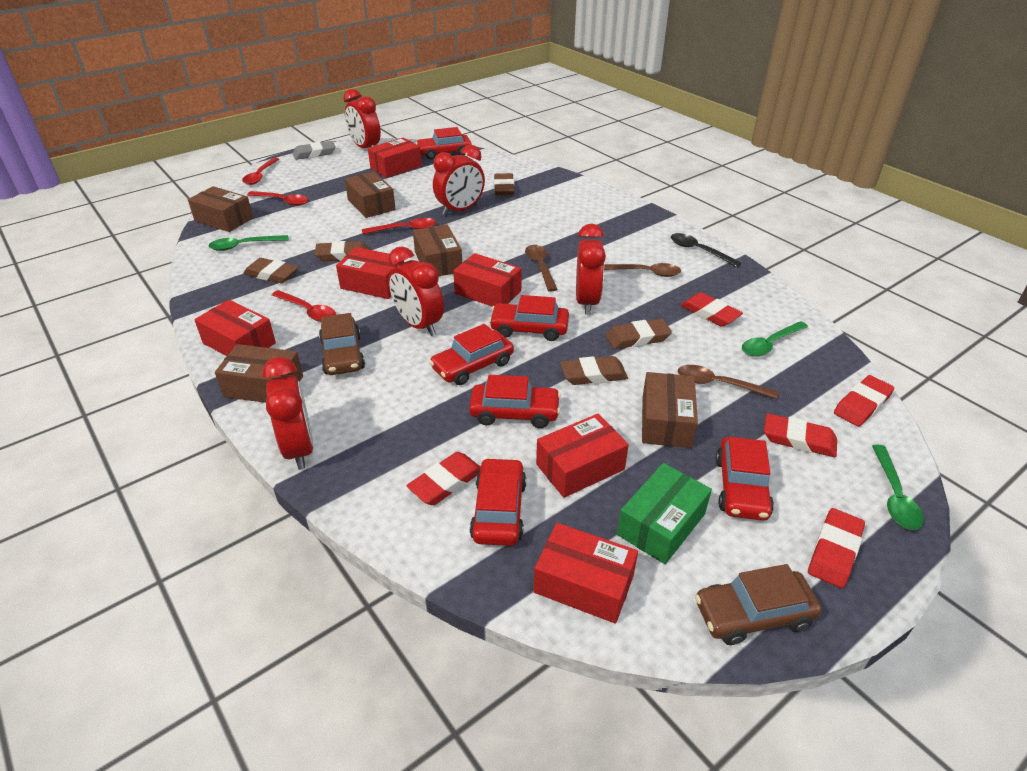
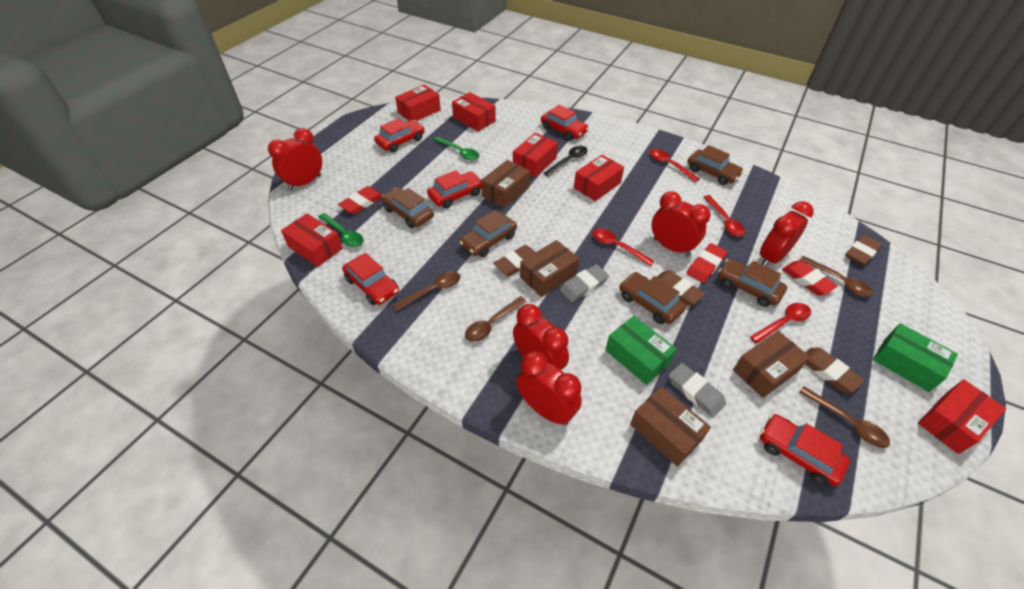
brown box: [188,186,253,232] [215,344,303,403] [345,172,396,218] [413,224,462,276] [642,372,698,448] = 5 -> [481,160,530,208] [520,240,579,297] [630,387,711,467] [733,331,810,398] = 4
brown car: [319,313,365,375] [695,564,822,645] = 2 -> [382,187,434,228] [459,210,517,257] [619,272,686,324] [687,145,744,185] [718,259,787,307] = 5
brown eraser: [243,258,299,283] [314,241,370,261] [494,173,514,195] [560,356,628,385] [606,319,672,349] = 5 -> [493,245,535,276] [657,270,705,305] [805,348,864,393] [845,235,882,266] = 4
brown spoon: [525,245,558,292] [604,263,681,277] [678,365,778,399] = 3 -> [392,271,460,311] [465,296,527,342] [799,386,890,448] [800,256,873,296] = 4
green box: [617,463,712,564] = 1 -> [605,316,677,385] [873,323,958,392] = 2
green spoon: [209,235,289,251] [742,321,808,357] [872,445,924,530] = 3 -> [318,213,363,247] [434,137,479,160] = 2
grey eraser: [293,141,336,160] = 1 -> [559,264,609,302] [668,363,726,417] = 2
red car: [416,127,472,160] [429,324,514,385] [469,375,561,428] [470,458,526,546] [489,295,569,341] [716,437,774,521] = 6 -> [342,253,399,305] [374,118,425,153] [427,170,482,208] [541,105,589,141] [760,414,850,486] = 5
red eraser: [406,452,481,505] [680,292,743,327] [764,413,837,457] [808,508,865,588] [834,375,894,427] = 5 -> [338,186,382,214] [687,243,727,283] [782,260,838,295] = 3

